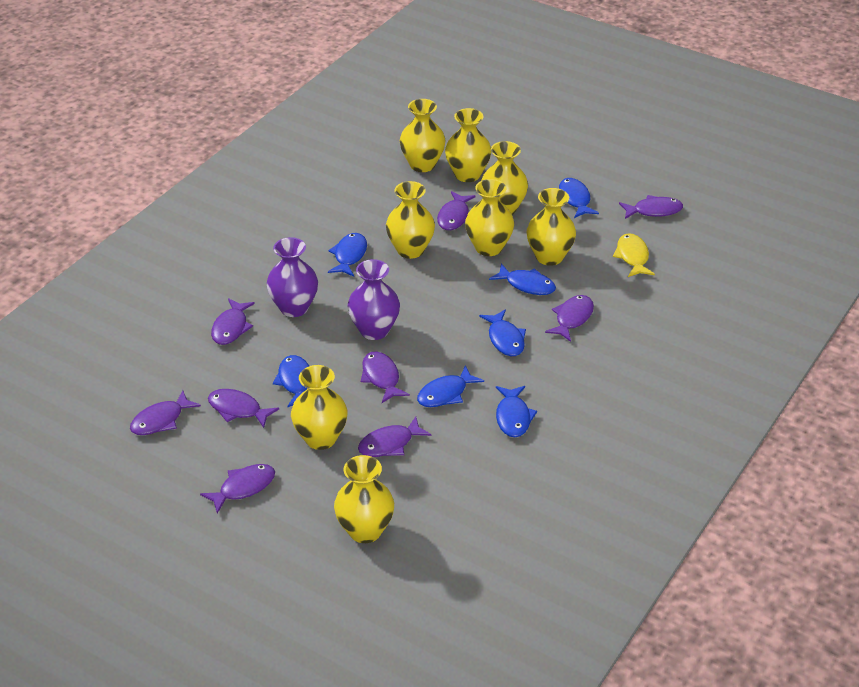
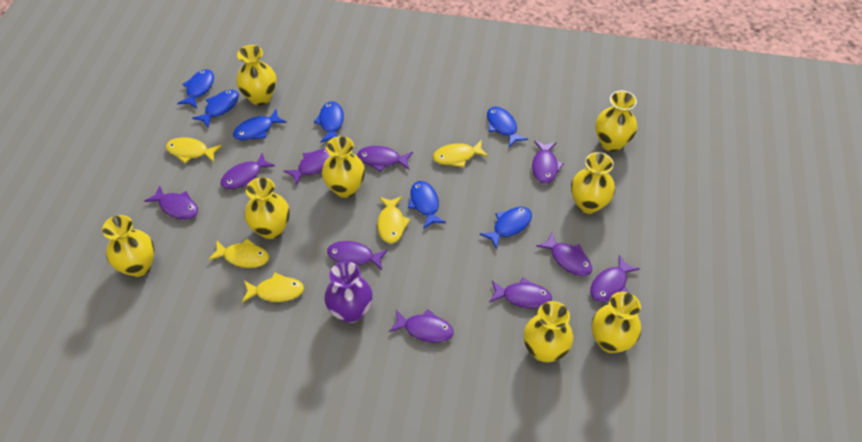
purple fish: [130,390,201,435] [200,464,275,514] [208,389,279,428] [211,298,255,345] [358,416,432,457] [361,351,410,403] [437,191,476,230] [545,295,594,342] [619,195,683,219] = 9 -> [144,185,198,219] [220,153,275,189] [284,148,331,185] [327,241,388,270] [357,146,413,172] [389,309,453,343] [489,278,552,308] [532,141,564,184] [536,233,592,276] [590,255,640,302] = 10
purple vase: [267,237,318,317] [348,259,400,340] = 2 -> [324,261,373,323] = 1
yellow fish: [613,233,655,277] = 1 -> [166,137,222,163] [208,239,269,268] [242,272,304,303] [377,196,410,243] [433,140,488,168] = 5

